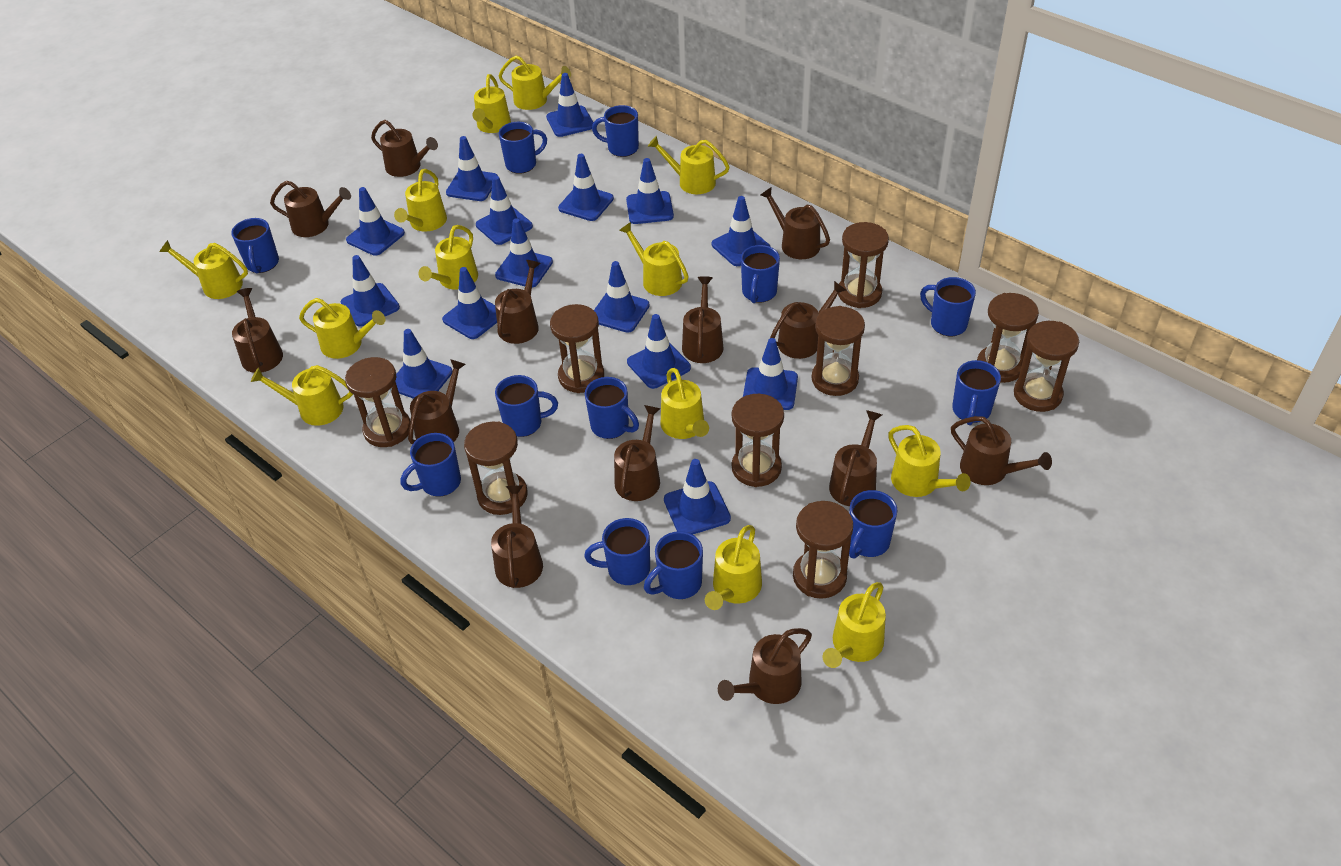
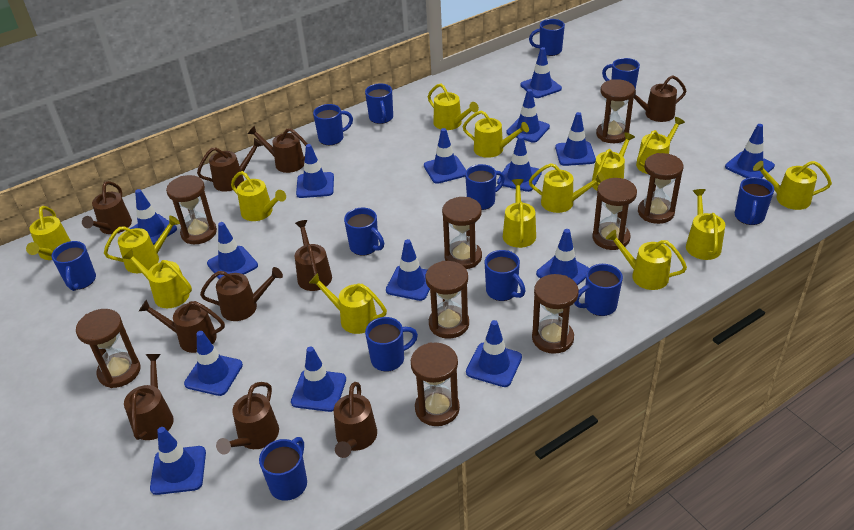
brown watering can: [232,288,283,373] [270,181,351,237] [371,120,438,177] [408,359,466,444] [491,485,543,588] [495,260,541,344] [614,405,661,501] [682,276,724,363] [718,628,812,704] [760,188,830,259] [770,281,846,359] [829,410,882,506] [951,416,1052,485] = 13 -> [82,181,132,234] [124,354,174,440] [139,299,225,353] [197,138,263,191] [200,267,283,321] [216,382,279,455] [248,125,307,173] [295,220,332,291] [334,382,377,458] [634,75,686,122] = 10
yellow watering can: [159,240,248,299] [251,365,353,426] [299,298,385,359] [394,169,447,232] [419,225,478,290] [472,74,511,133] [498,56,571,110] [619,222,689,296] [648,136,729,194] [661,368,709,439] [705,525,762,610] [823,582,886,668] [888,425,971,497] = 13 -> [26,206,71,260] [104,216,180,273] [123,249,192,308] [231,171,286,221] [309,273,387,334] [428,83,479,130] [463,111,529,158] [503,179,536,248] [529,163,605,213] [592,132,635,191] [606,230,687,290] [636,117,685,174] [686,189,725,260] [753,161,832,210] = 14

